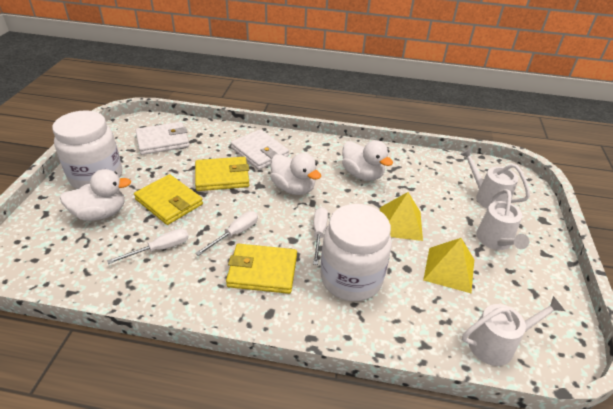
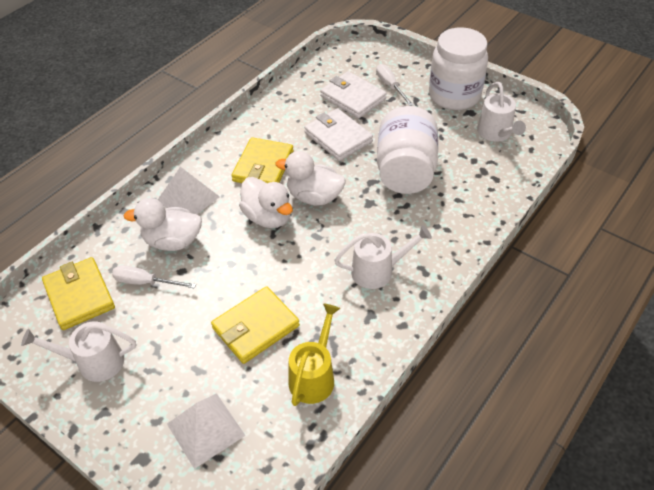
white pyramid: none = 0 -> [158,167,220,214] [167,393,245,469] = 2
white screwdriver: [107,229,189,264] [195,211,258,256] [313,207,328,265] = 3 -> [112,265,196,289] [376,64,413,106] = 2
yellow pyramid: [380,192,423,241] [423,238,474,293] = 2 -> none = 0
yellow watering can: none = 0 -> [289,304,340,406] = 1

